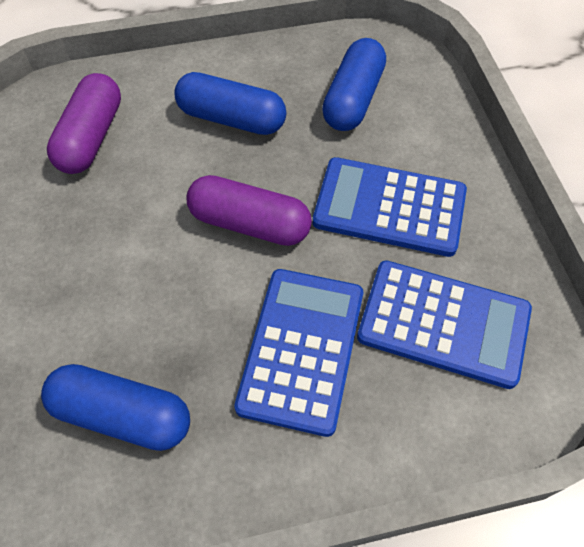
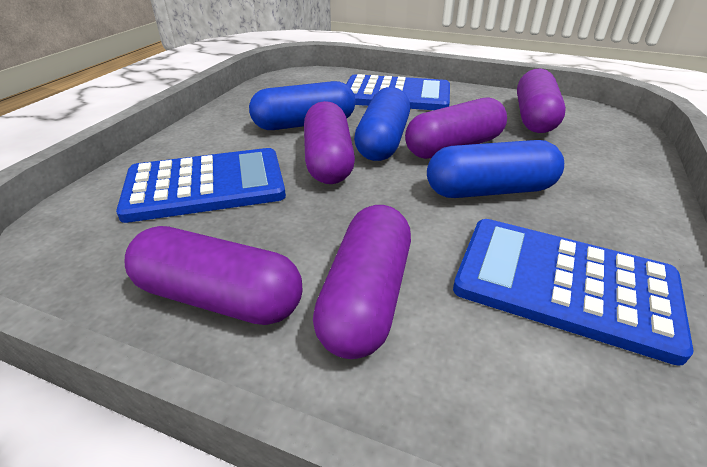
purple capsule: [47,73,121,174] [186,175,312,246] = 2 -> [125,226,302,325] [304,101,355,184] [313,205,411,359] [405,98,507,159] [517,68,566,133] = 5

